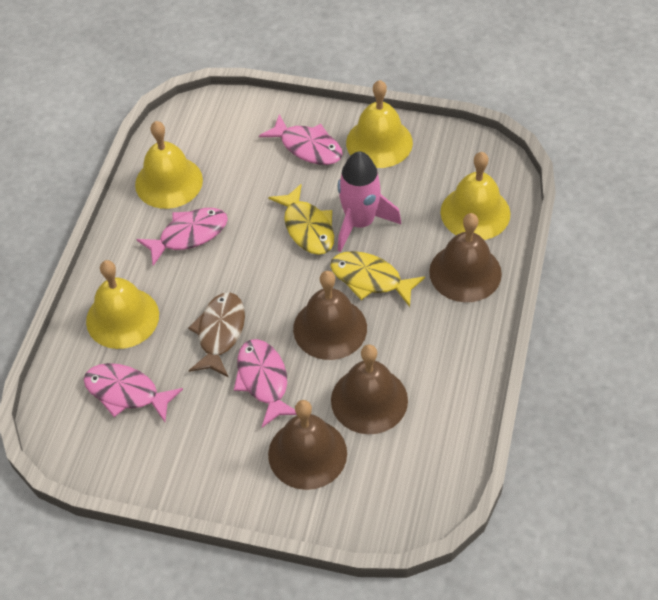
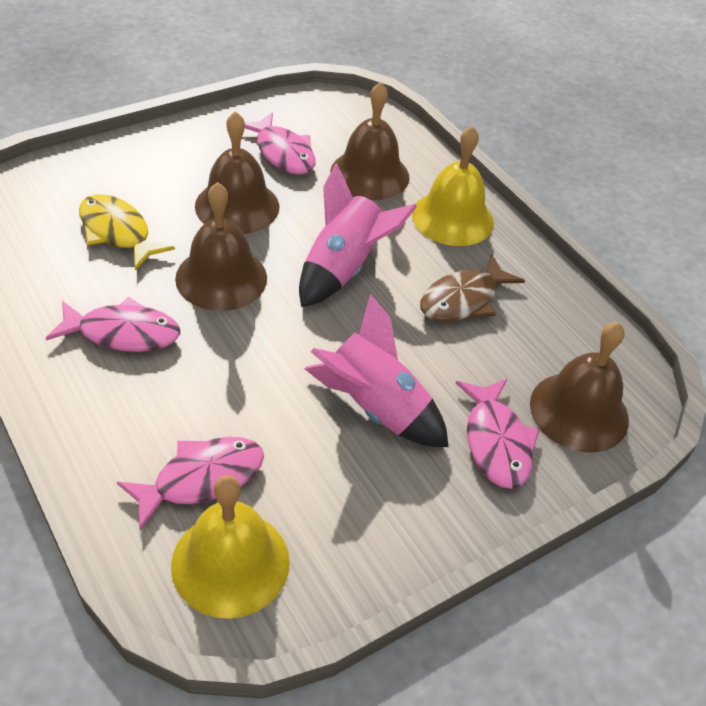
pink rocket: [338,151,401,252] = 1 -> [299,163,417,307] [305,294,449,447] = 2
yellow bell: [86,260,159,349] [135,121,203,209] [346,80,413,168] [441,152,510,240] = 4 -> [171,475,290,619] [412,126,494,246] = 2
yellow fish: [268,184,334,255] [330,251,425,307] = 2 -> [79,194,175,270] = 1

